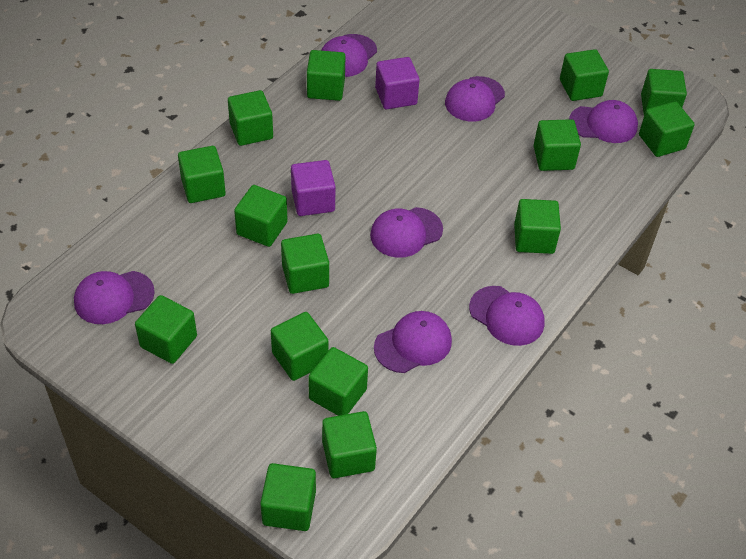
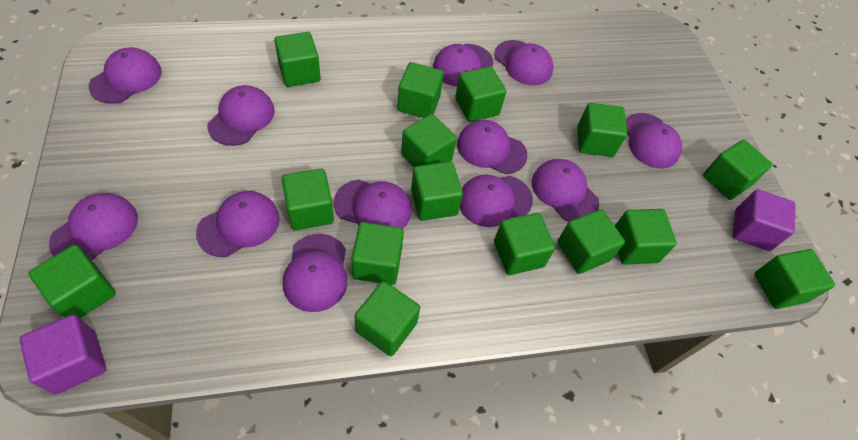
purple cap: [74,271,155,324] [321,34,377,77] [370,207,443,258] [374,311,452,373] [445,76,505,122] [469,286,545,346] [569,100,638,143] = 7 -> [49,193,138,260] [89,47,162,104] [196,191,280,257] [208,85,275,146] [283,234,348,312] [334,179,412,229] [433,44,494,87] [457,120,527,174] [460,175,533,227] [494,40,553,85] [532,159,599,222] [626,113,682,168] = 12

